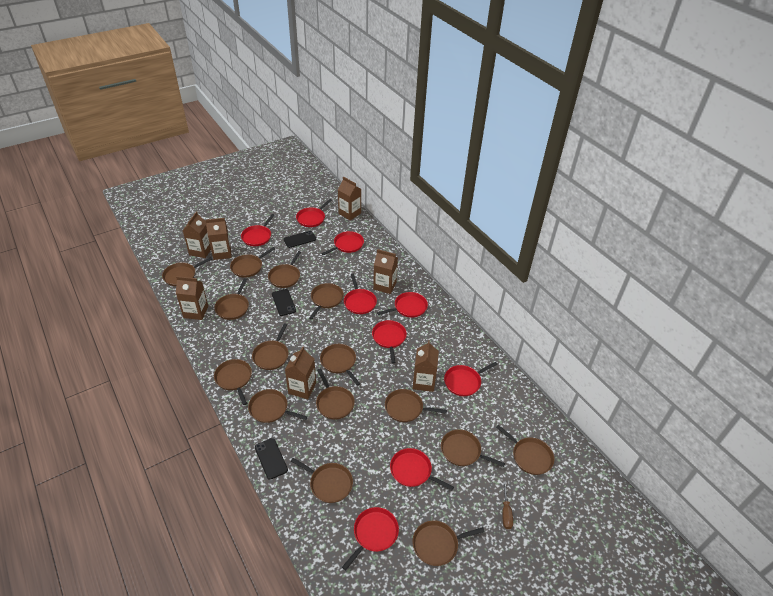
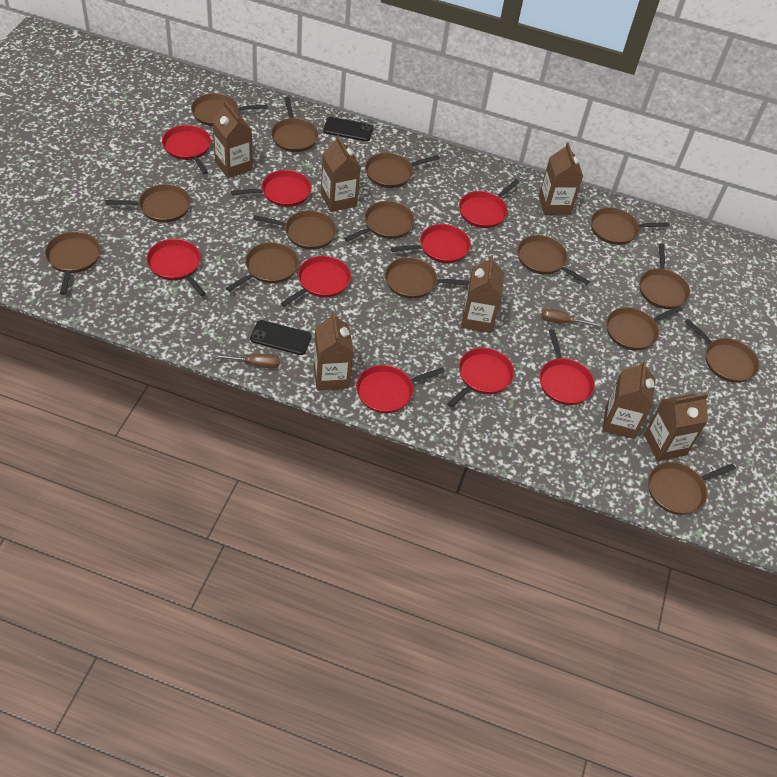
black phone: [255,438,288,480] [272,289,296,316] [284,231,316,248] = 3 -> [250,320,312,355] [323,117,373,141] = 2
brown screwdriver: [502,482,513,529] = 1 -> [215,354,280,368] [541,308,601,327] = 2

